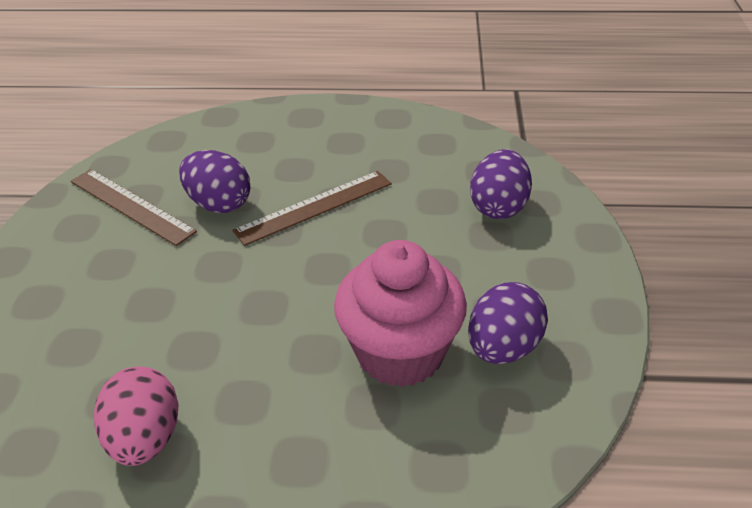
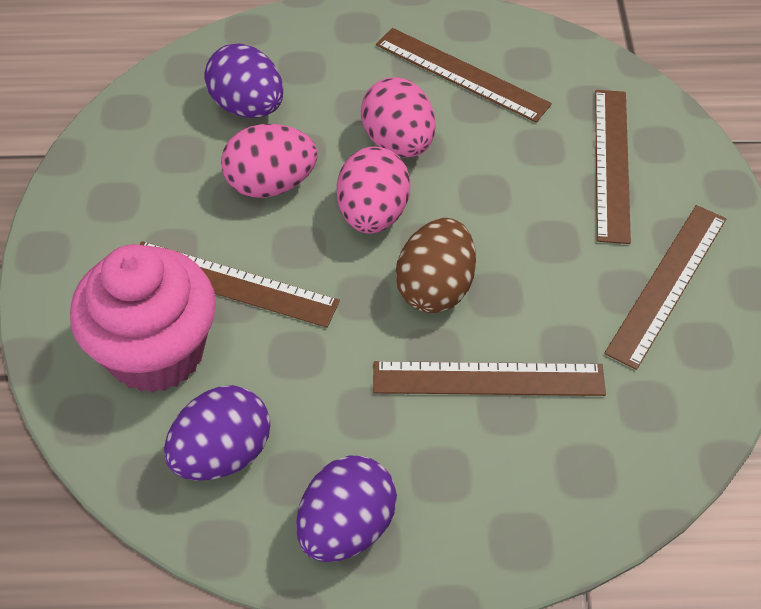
brown egg: none = 0 -> [396,218,476,313] = 1
brown ruler: [70,169,197,246] [232,171,392,246] = 2 -> [139,241,340,328] [373,361,606,396] [376,28,552,122] [595,90,631,244] [604,205,726,370] = 5
pink egg: [94,367,178,466] = 1 -> [221,124,317,198] [337,147,411,234] [361,77,435,157] = 3

